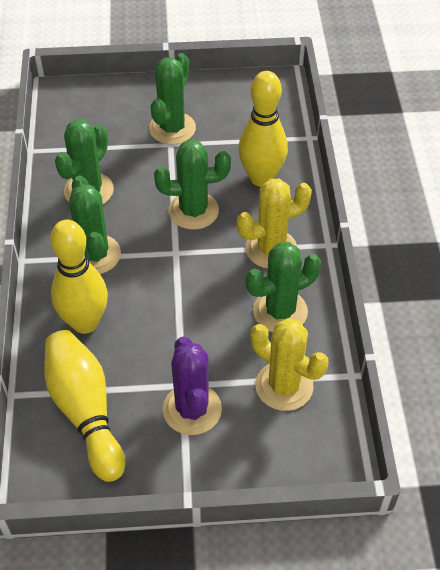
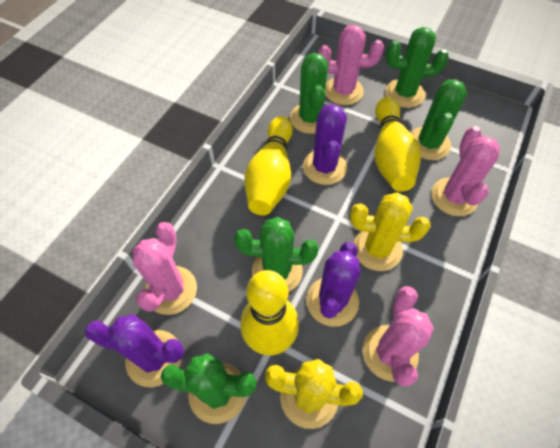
pink cactus: none = 0 -> [133,222,197,315] [318,25,384,105] [362,286,434,387] [432,126,500,216] = 4
purple cactus: [163,336,222,435] = 1 -> [85,314,184,387] [303,104,347,185] [306,242,361,327] = 3

